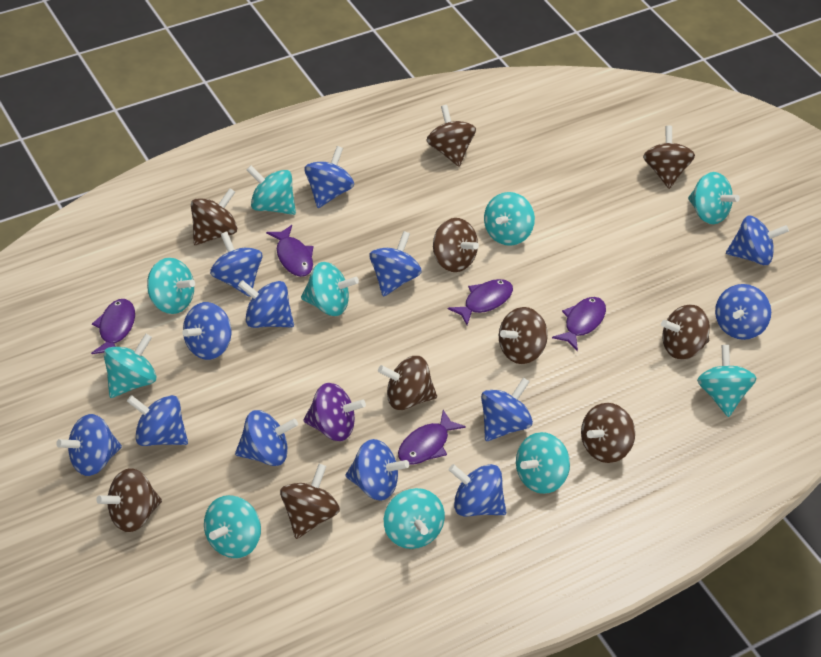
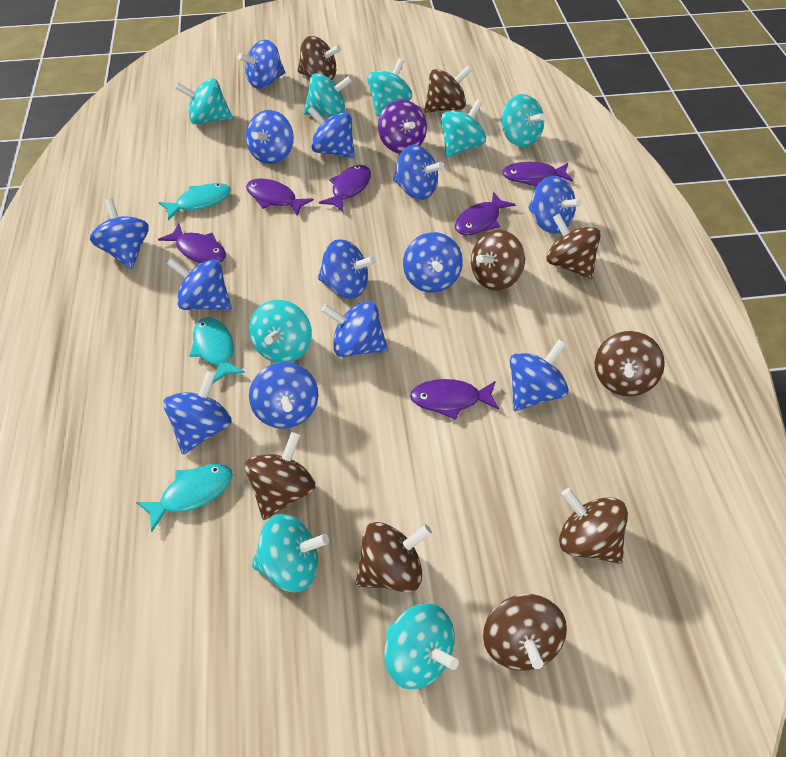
brown spinning top: [96,468,162,532] [191,188,237,245] [280,464,340,539] [378,356,437,410] [426,105,476,166] [433,218,479,272] [499,307,548,364] [581,403,635,463] [643,126,695,189] [661,304,710,359] = 10 -> [245,432,315,520] [297,36,341,80] [355,522,432,592] [424,66,472,113] [471,230,525,291] [483,594,567,671] [546,213,601,279] [559,488,628,564] [595,331,665,396] = 9
purple fish: [91,299,135,354] [266,225,314,277] [398,410,466,465] [448,279,513,325] [552,297,606,351] = 5 -> [158,224,226,263] [246,179,314,216] [319,165,371,212] [410,379,499,420] [455,192,515,235] [502,162,573,187] = 6
turquoise fish: none = 0 -> [136,464,233,532] [158,183,231,220] [189,317,245,384] = 3
turquoise spinning top: [104,334,156,398] [147,258,195,314] [204,495,261,558] [247,165,296,215] [301,262,359,316] [384,488,445,549] [484,192,535,246] [516,432,570,494] [688,172,740,224] [697,345,757,417] = 10 -> [175,78,233,125] [249,300,312,363] [251,514,329,592] [303,73,353,117] [367,58,412,116] [384,604,459,690] [441,100,486,158] [501,94,545,147] = 8

